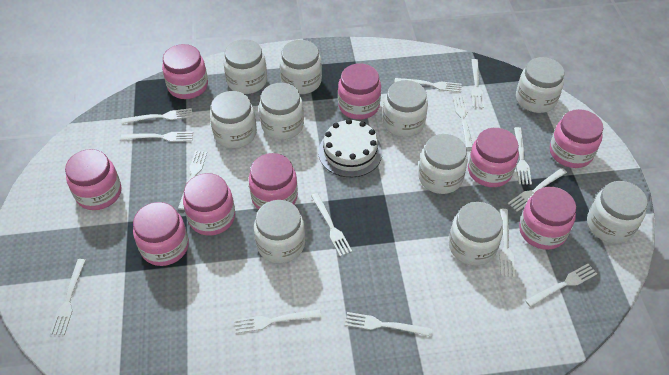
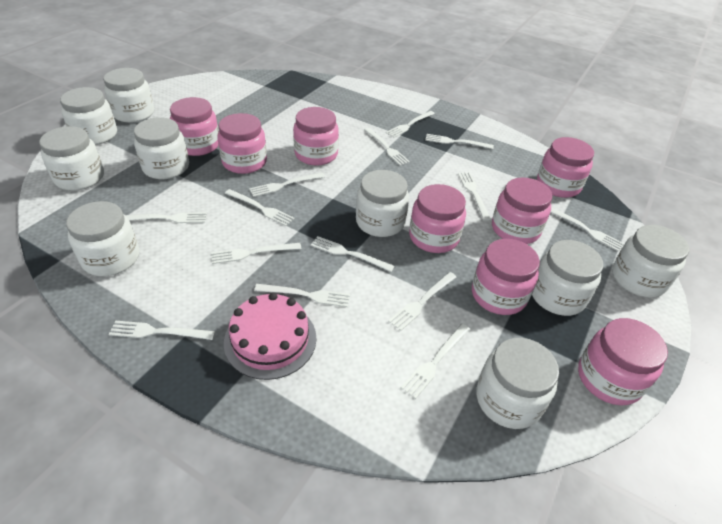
pink cake: none = 0 -> [224,292,316,380] = 1
pink jar: [65,149,121,210] [133,202,189,266] [162,44,208,99] [183,173,235,236] [249,153,298,210] [338,63,381,120] [468,128,519,187] [519,187,576,250] [550,109,603,168] = 9 -> [170,97,219,156] [218,113,267,174] [293,107,339,166] [409,184,466,253] [472,239,540,315] [492,177,552,244] [537,137,594,198] [578,318,668,405] = 8
white cake: [318,119,382,177] = 1 -> none = 0
white jar: [210,91,257,149] [223,39,267,94] [254,200,305,264] [259,83,304,140] [280,40,322,94] [383,80,428,137] [418,134,468,194] [449,202,503,266] [516,57,564,113] [587,181,648,244] = 10 -> [39,126,104,191] [60,87,117,145] [66,201,139,276] [103,68,154,123] [134,117,189,179] [356,170,409,237] [476,338,559,429] [532,240,603,316] [612,225,689,297] = 9

